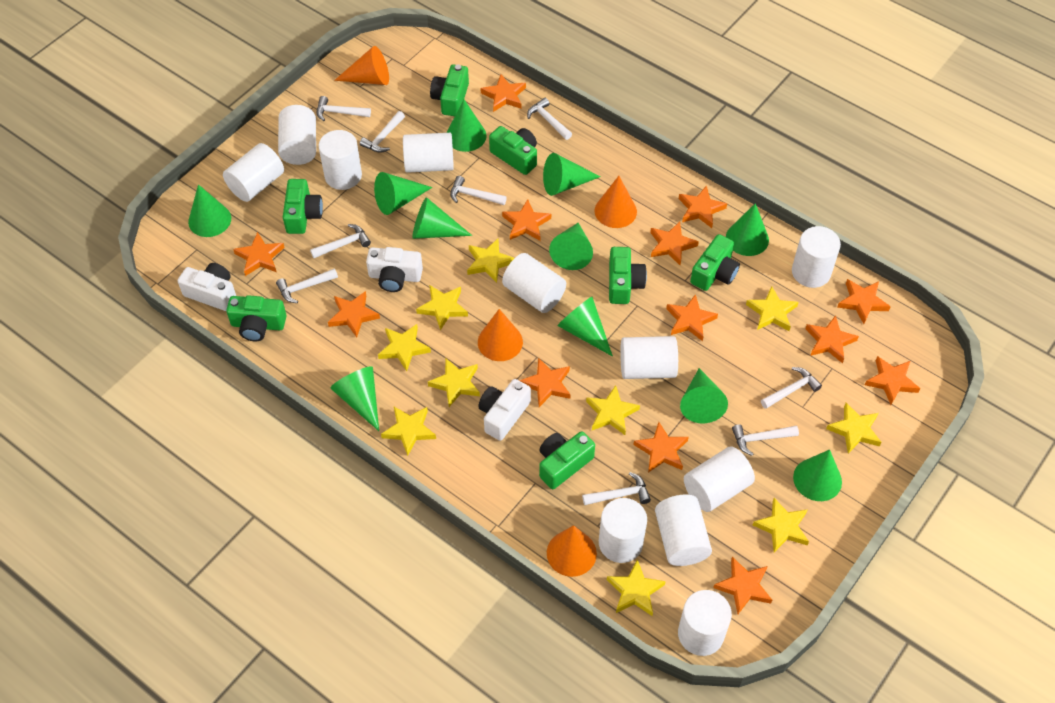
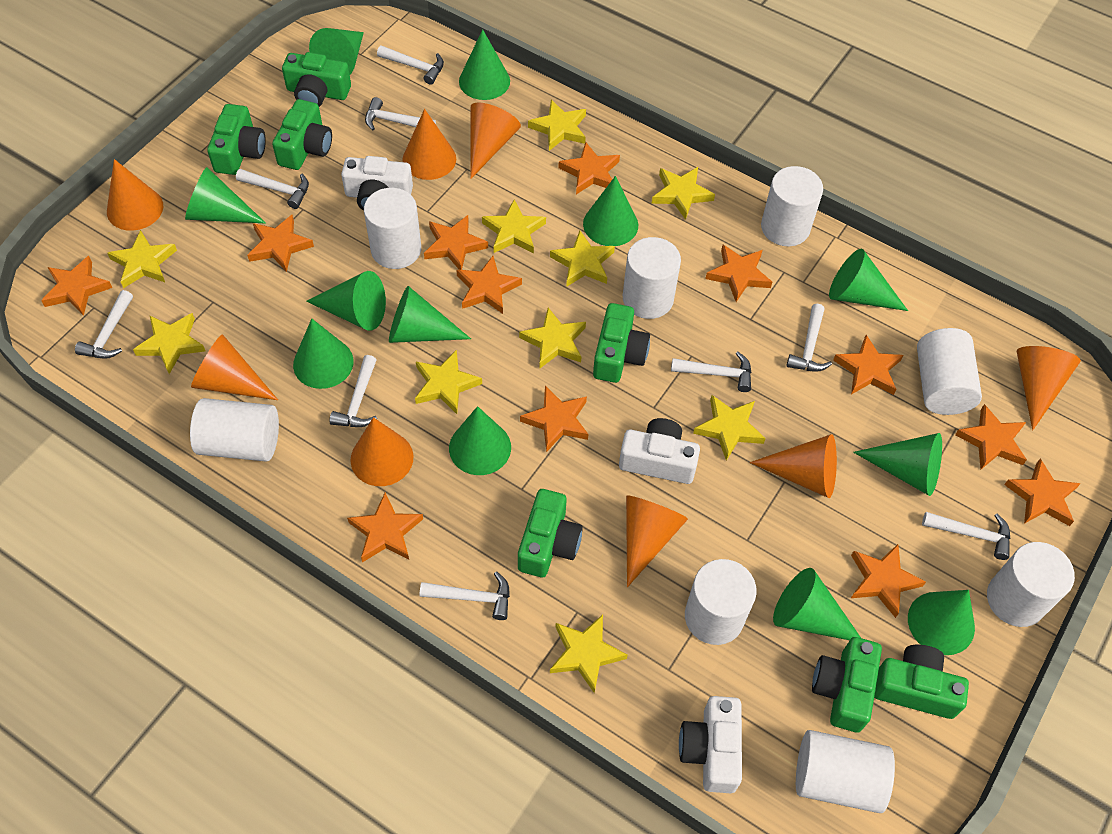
green cone: [188,184,231,237] [330,366,379,431] [374,172,432,215] [412,197,472,239] [446,100,487,152] [543,153,601,196] [549,223,593,270] [557,297,613,357] [680,368,728,423] [726,203,769,256] [793,449,842,501] = 11 -> [185,167,266,224] [293,319,354,389] [306,271,386,331] [309,28,364,74] [389,286,471,343] [449,406,511,475] [459,29,510,100] [583,176,638,246] [773,568,861,640] [829,249,908,311] [853,433,942,496] [908,590,975,655] = 12
orange cone: [334,46,389,85] [478,309,523,361] [547,525,597,577] [595,176,637,228] = 4 -> [107,159,163,231] [191,334,278,400] [350,417,414,486] [402,109,456,180] [470,102,521,179] [626,495,688,587] [749,434,837,498] [1017,346,1081,431] = 8
orange star: [233,232,285,276] [328,291,380,337] [480,74,526,112] [502,199,551,241] [519,358,571,407] [634,422,689,472] [650,222,699,265] [666,294,718,341] [679,185,727,228] [713,557,772,614] [805,315,859,363] [837,279,891,324] [865,356,921,405] = 13 -> [41,256,112,316] [247,215,314,272] [347,493,423,562] [424,215,488,270] [456,256,522,314] [520,386,588,452] [558,142,620,194] [705,245,772,302] [833,335,903,395] [851,544,926,618] [955,404,1027,469] [1004,458,1081,526] = 12
white cylinder: [223,143,284,202] [278,105,316,165] [319,130,362,190] [403,133,454,173] [502,253,566,313] [599,498,647,563] [620,336,678,379] [655,494,712,566] [678,590,732,656] [684,446,755,512] [792,226,841,288] = 11 -> [190,398,279,462] [364,188,421,269] [623,237,681,319] [685,559,757,645] [761,166,823,246] [796,730,895,813] [917,328,982,415] [987,542,1075,627] = 8

